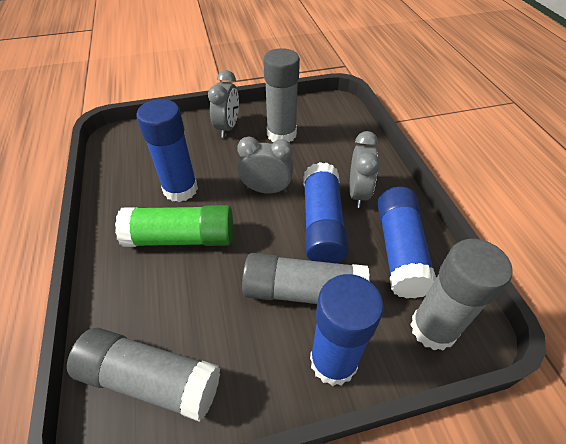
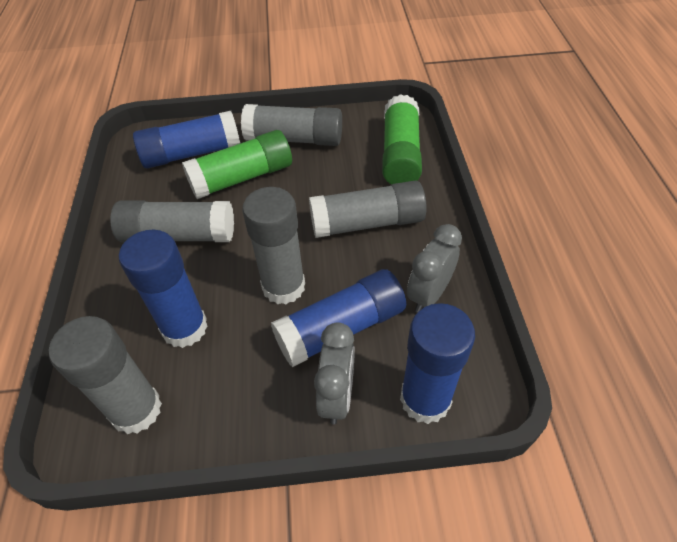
green glue stick: [115,205,233,247] = 1 -> [182,130,292,199] [382,94,422,185] = 2
grey clock: [208,70,239,138] [237,137,294,194] [349,131,380,208] = 3 -> [314,322,355,424] [407,224,462,312] = 2
grey glue stick: [67,328,220,422] [242,253,369,304] [263,48,300,142] [410,239,513,350] = 4 -> [49,316,162,434] [110,200,234,243] [241,104,342,146] [242,187,305,304] [309,180,427,238] = 5

